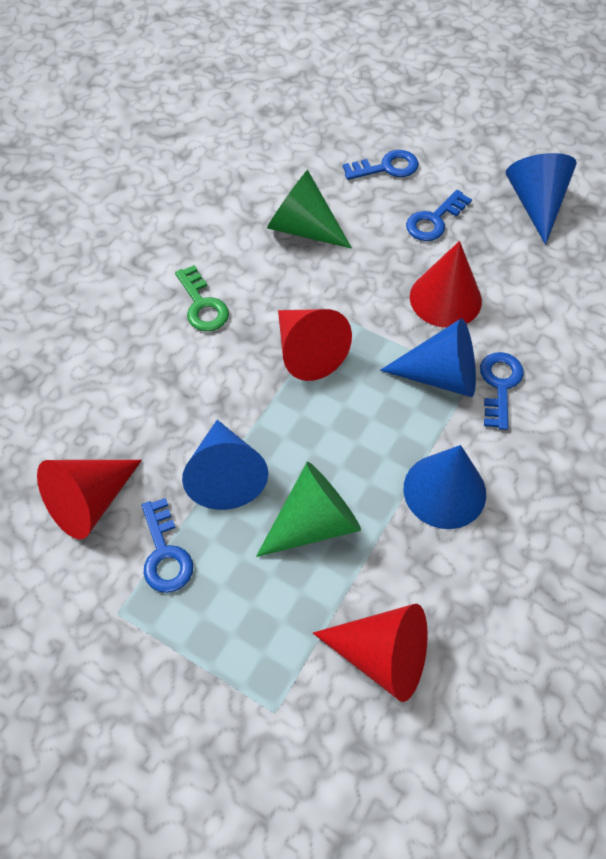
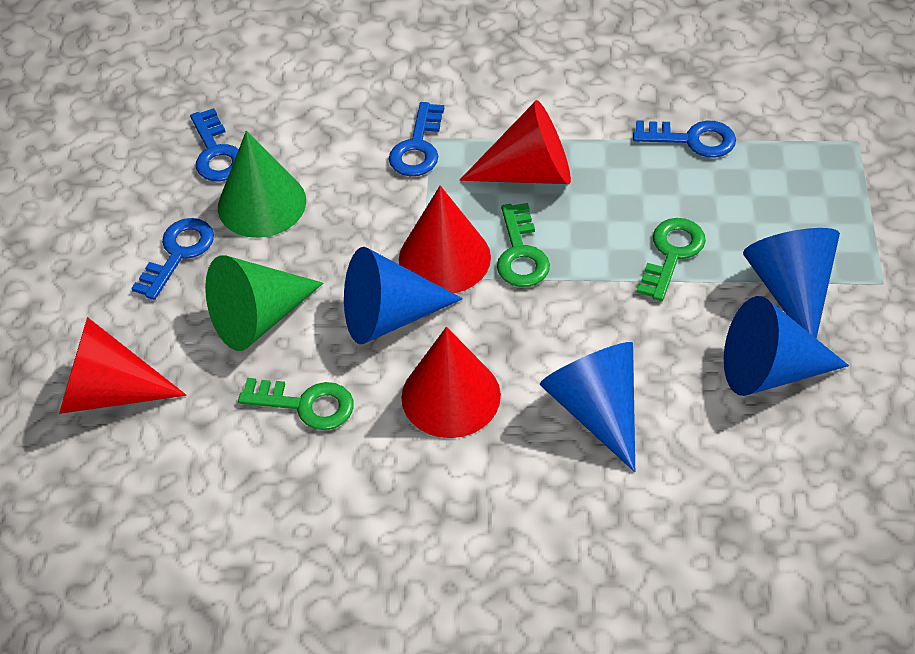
green key: [175,265,229,331] = 1 -> [238,378,354,430] [497,203,550,287] [636,218,706,301] = 3

